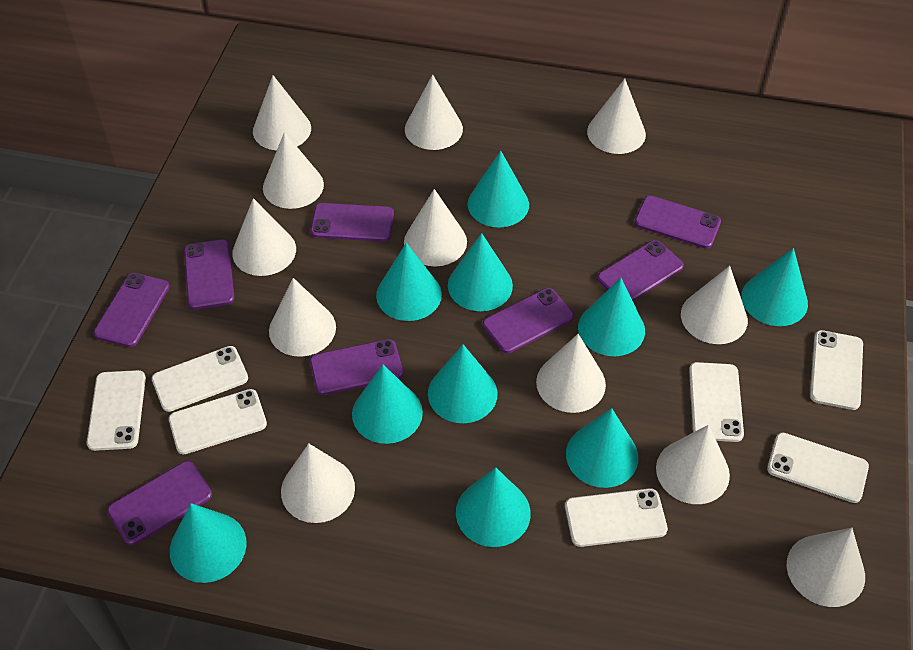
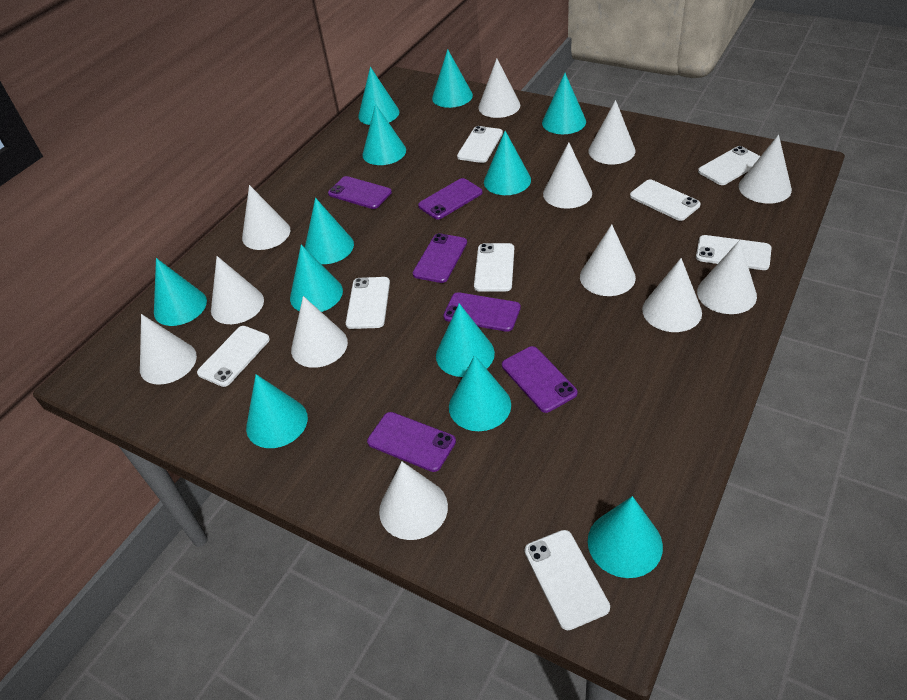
purple phone: [94,273,170,347] [107,461,212,545] [184,239,234,310] [310,203,394,242] [310,339,403,395] [483,288,574,353] [597,240,684,301] [634,196,721,249] = 8 -> [328,176,392,209] [367,412,456,472] [413,233,467,283] [418,178,483,220] [443,292,521,332] [502,346,578,413] = 6
turquoise cone: [170,503,247,583] [352,365,423,444] [376,243,442,321] [428,344,498,423] [448,233,513,311] [456,467,531,547] [468,151,529,228] [566,408,638,488] [578,278,645,356] [741,248,808,326] = 10 -> [154,258,207,326] [246,374,308,448] [290,245,343,312] [305,198,354,264] [358,67,399,125] [362,104,406,165] [432,49,473,108] [436,303,495,377] [449,355,511,431] [484,131,531,195] [542,73,586,134] [588,496,663,578] = 12
white phone: [87,370,146,451] [152,346,248,412] [169,389,267,455] [565,488,668,547] [689,362,744,442] [767,432,869,503] [810,330,863,410] = 7 -> [197,326,270,387] [346,277,390,329] [457,126,503,163] [474,243,514,291] [524,530,610,630] [630,179,701,221] [696,235,772,270] [698,146,760,185] = 8

